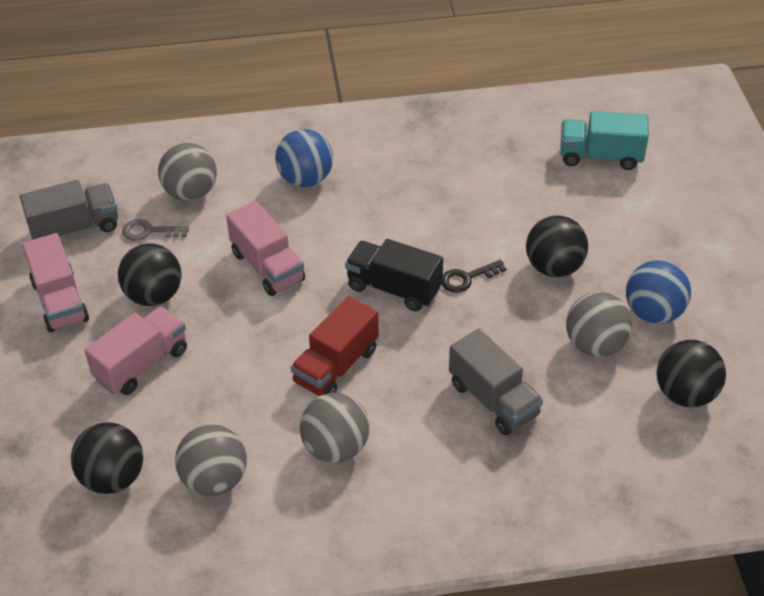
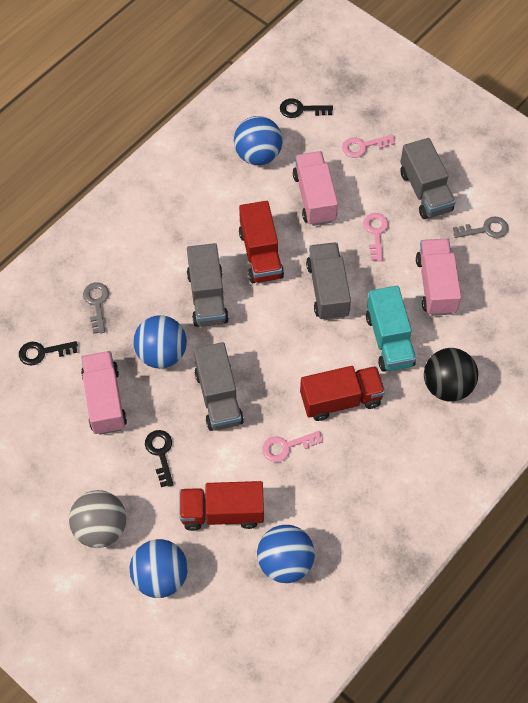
black ball: [71,422,143,494] [118,244,182,306] [526,215,588,277] [656,340,726,407] = 4 -> [424,348,478,402] = 1
black key: [442,260,506,293] = 1 -> [19,341,78,365] [145,430,174,487] [280,98,333,118] = 3
black truck: [345,239,443,311] = 1 -> none = 0
blue ball: [275,129,333,187] [626,260,691,324] = 2 -> [130,539,188,598] [133,315,187,369] [234,116,283,165] [257,525,315,583] = 4
grey ball: [158,143,217,201] [175,424,247,496] [300,393,369,463] [566,292,632,357] = 4 -> [69,490,126,548] = 1
grey key: [122,219,189,241] = 1 -> [83,283,109,334] [453,216,509,238] = 2
grey truck: [20,180,118,240] [449,329,543,436] = 2 -> [187,243,229,327] [194,342,244,431] [306,242,351,321] [400,138,456,219] = 4
pink key: none = 0 -> [262,431,322,462] [342,134,395,158] [363,213,388,261] = 3
red truck: [291,296,379,396] = 1 -> [180,481,264,531] [239,201,284,283] [300,366,385,421] = 3

